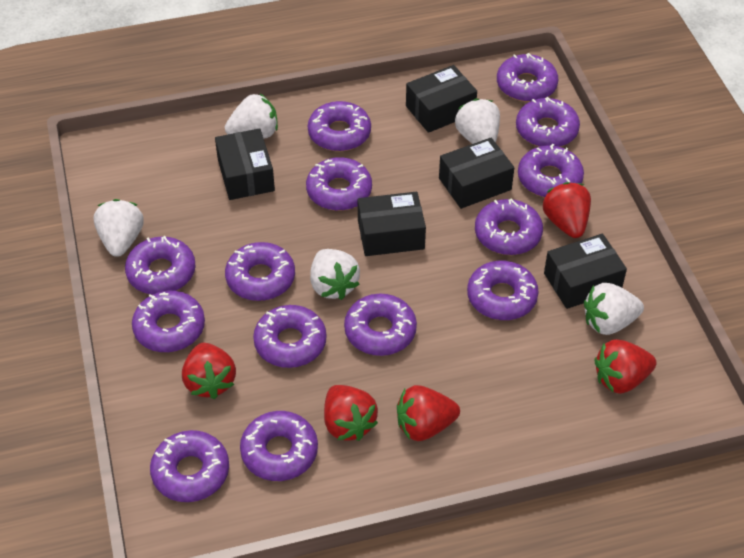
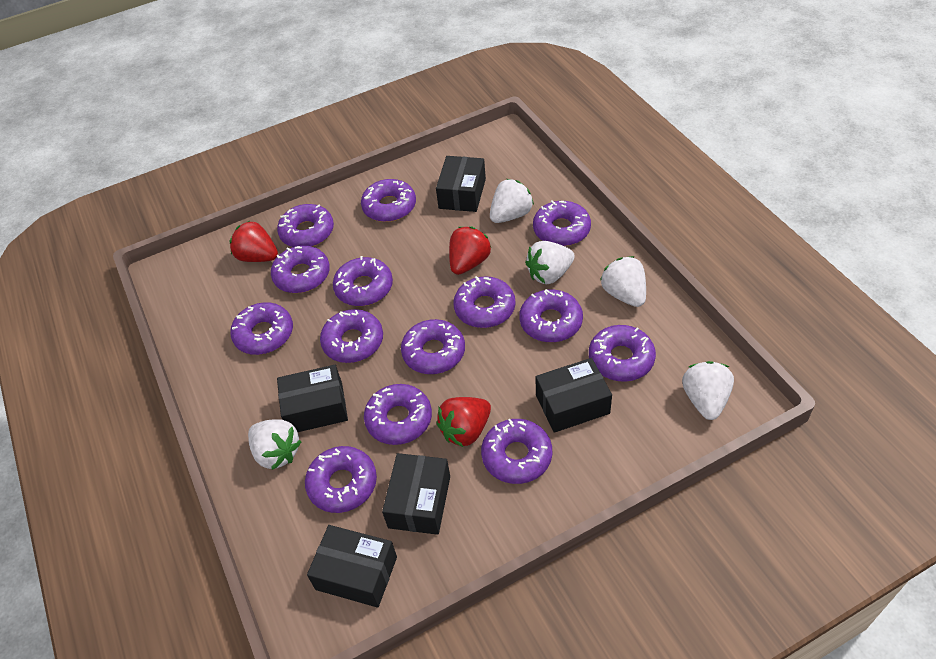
red strawberry: [182,343,236,399] [324,385,378,441] [397,385,460,441] [543,182,591,238] [594,339,657,394] = 5 -> [230,221,278,262] [436,397,491,447] [449,227,491,275] = 3

